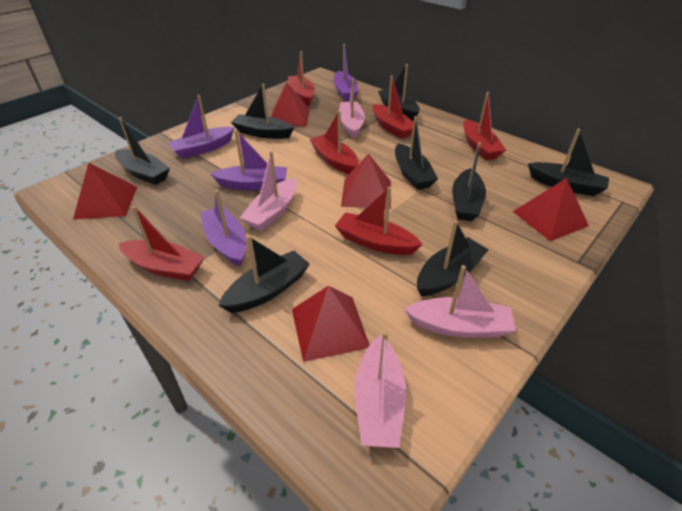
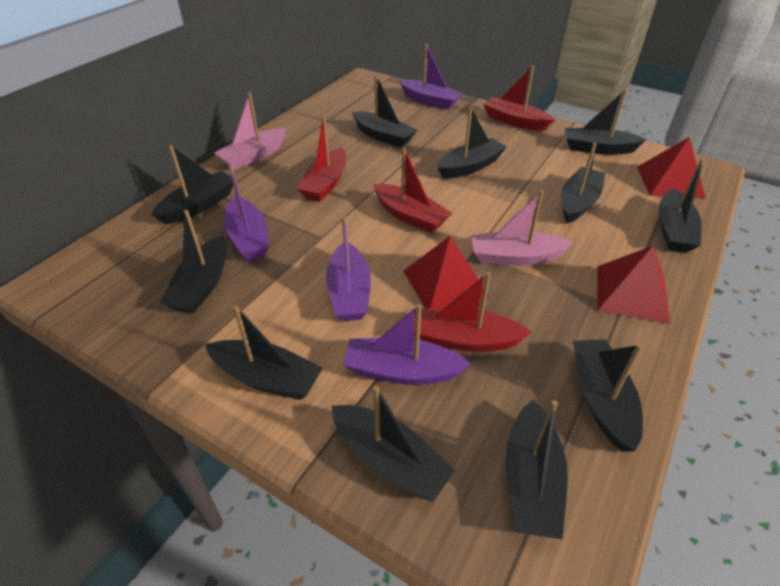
black boat: [115,117,170,185] [218,235,310,313] [231,84,294,139] [378,64,420,121] [395,116,438,190] [417,220,489,296] [452,142,486,221] [528,129,609,196] = 8 -> [151,145,233,224] [160,210,227,313] [205,305,323,400] [332,385,456,502] [352,75,417,147] [437,107,507,179] [505,400,568,539] [561,143,605,223] [565,89,647,155] [573,339,643,452] [659,159,704,253] = 11
pink boat: [240,151,297,231] [339,78,365,139] [355,331,406,448] [404,265,516,338] = 4 -> [214,93,286,170] [471,190,573,266] = 2
red boat: [118,206,204,281] [288,51,315,106] [309,111,359,174] [335,187,423,255] [372,75,414,139] [463,92,506,160] = 6 -> [297,116,346,202] [373,147,452,233] [413,272,531,352] [483,65,555,131] = 4
red pyramid: [73,163,137,219] [271,82,310,126] [292,286,369,362] [341,154,391,209] [513,178,589,241] = 5 -> [404,236,490,308] [597,245,670,324] [637,137,705,198] = 3

